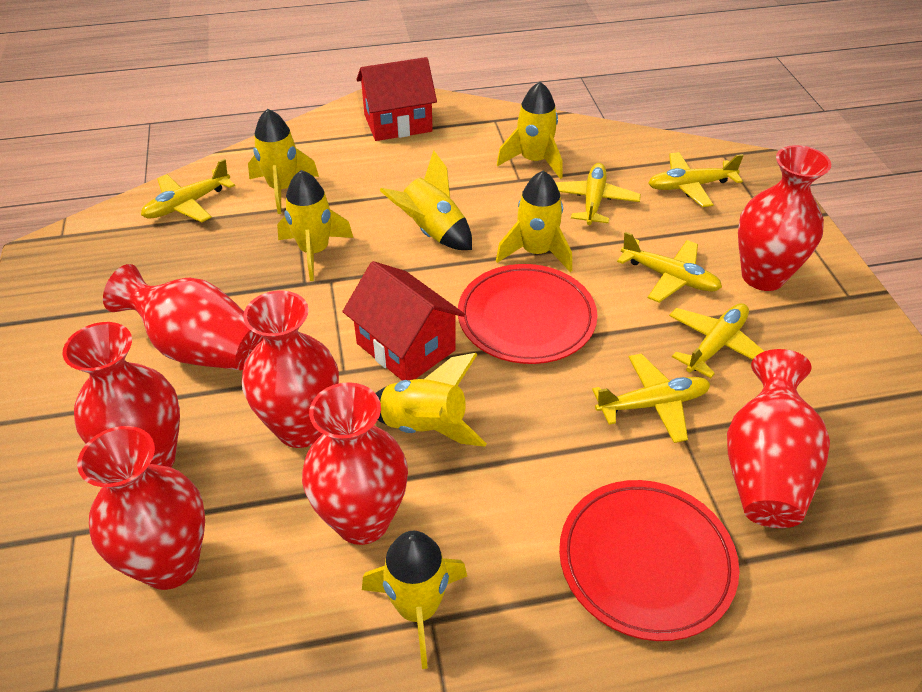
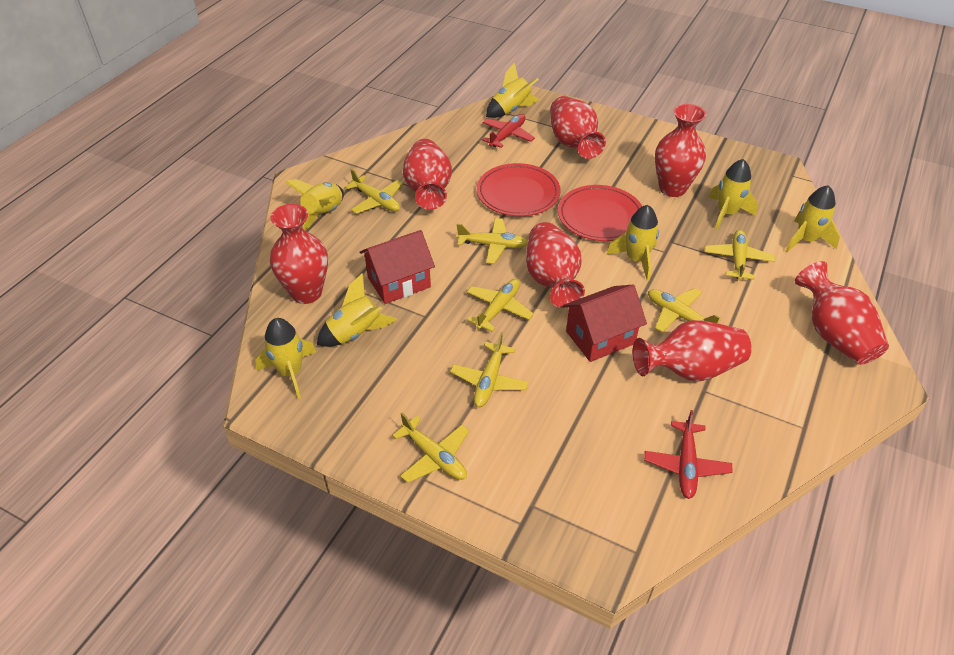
red plane: none = 0 -> [482,114,535,148] [644,410,733,499] = 2
yellow plane: [141,159,235,223] [555,163,641,225] [592,353,710,443] [617,232,722,303] [648,152,744,207] [669,303,764,378] = 6 -> [345,169,403,214] [392,413,469,483] [450,332,529,407] [457,218,528,264] [467,279,534,332] [648,288,721,333] [705,230,775,281] = 7

